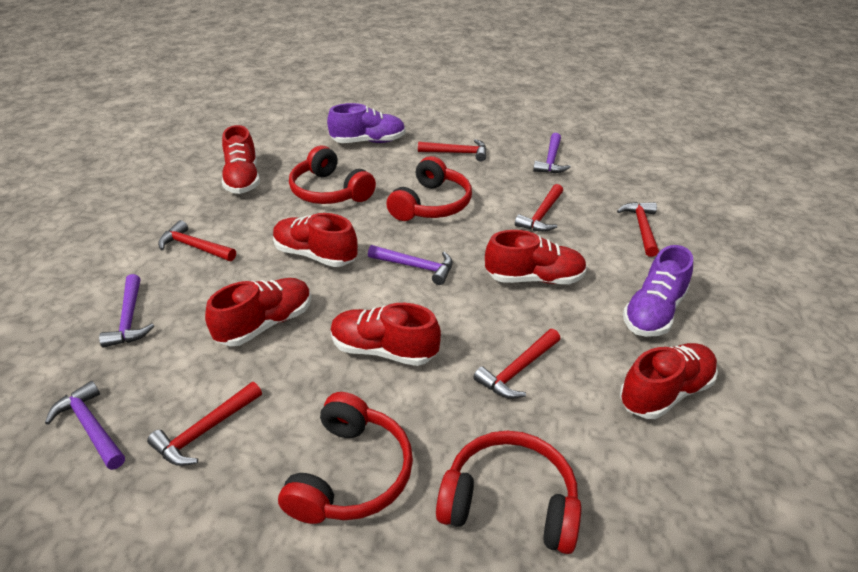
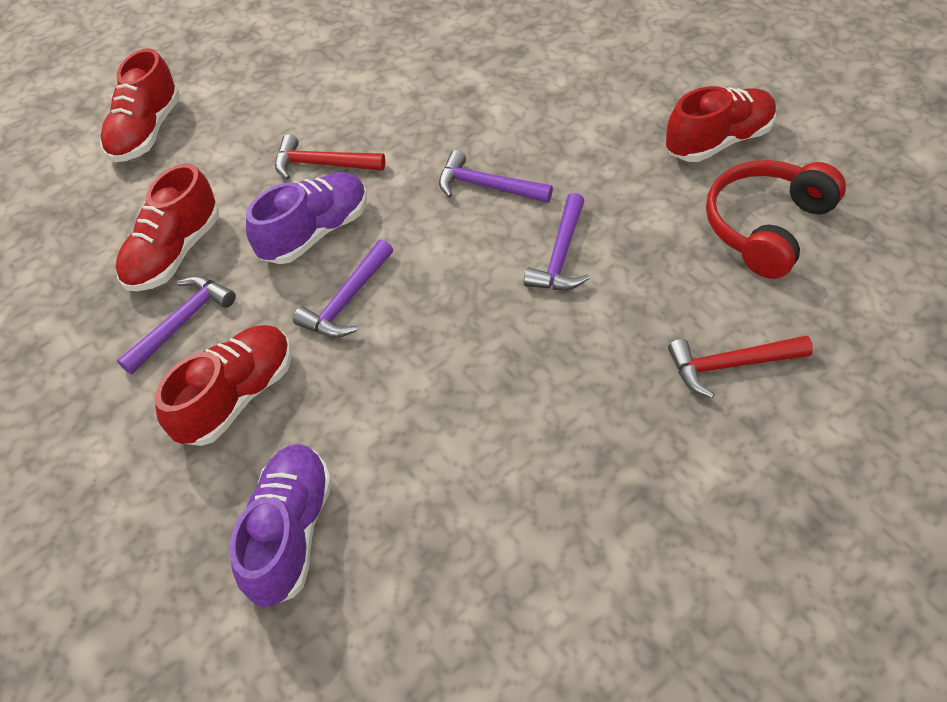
red hammer: [147,382,262,466] [158,220,236,261] [418,139,486,162] [473,329,560,399] [515,184,563,232] [617,202,659,257] = 6 -> [275,134,385,180] [668,335,813,398] = 2
red headphones: [278,392,413,524] [289,146,376,204] [386,156,472,221] [436,431,581,554] = 4 -> [706,160,846,279] = 1
red shoe: [205,278,311,346] [222,125,260,194] [273,213,358,267] [331,303,441,366] [485,230,587,284] [620,343,718,419] = 6 -> [100,48,180,162] [116,163,219,291] [155,325,292,446] [666,86,777,162] = 4

